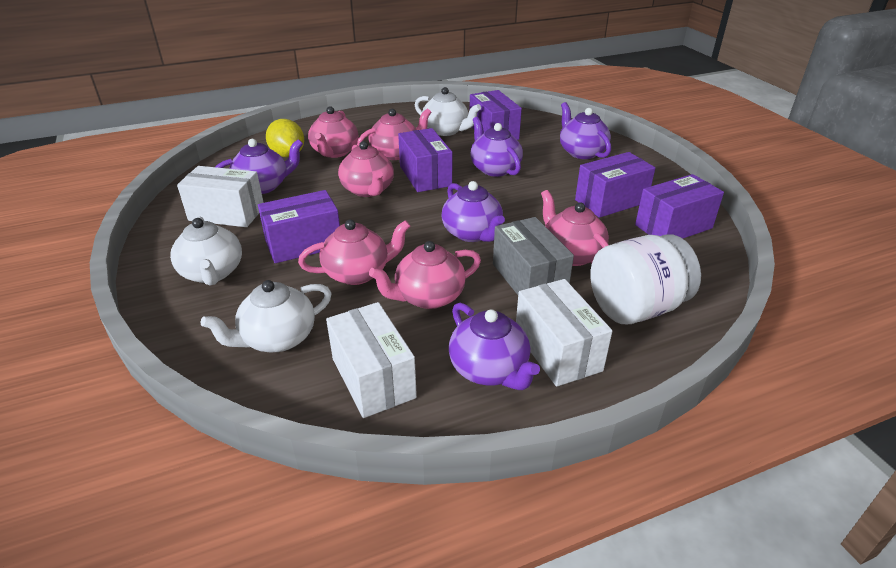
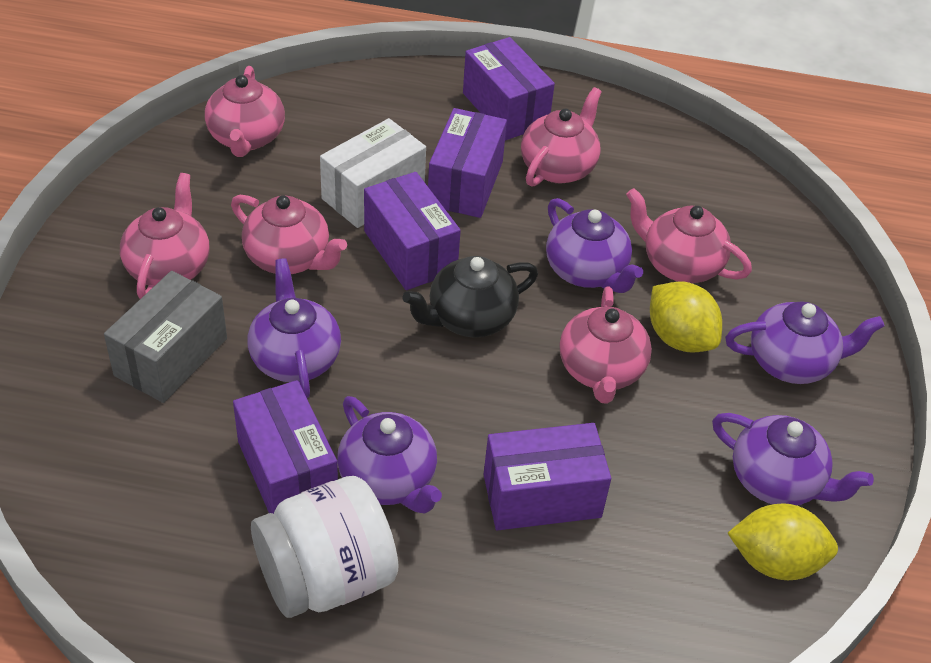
black teapot: none = 0 -> [403,256,538,338] = 1
white box: [177,166,264,227] [326,302,417,418] [516,279,612,387] = 3 -> [320,118,426,228] = 1
white teapot: [170,216,242,286] [201,280,332,352] [415,87,481,136] = 3 -> none = 0
yellow lemon: [266,119,304,157] = 1 -> [650,281,722,353] [728,503,838,580] = 2

